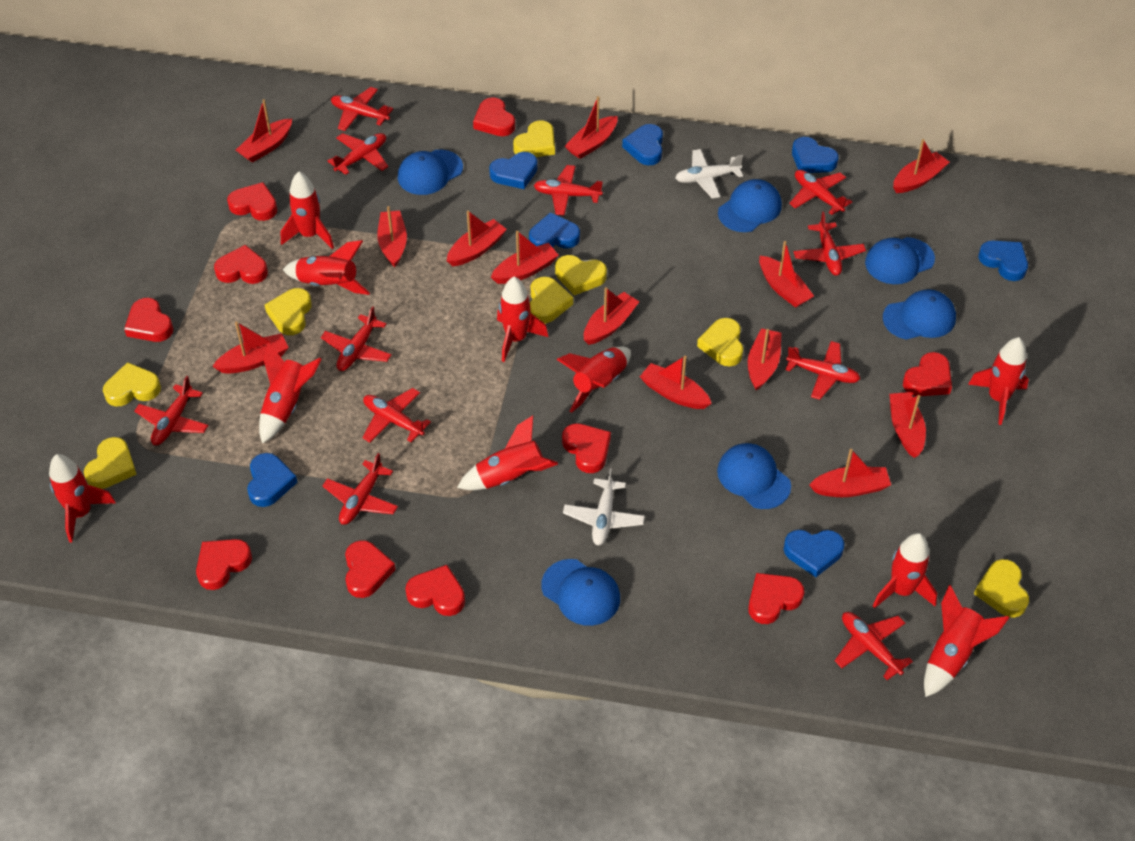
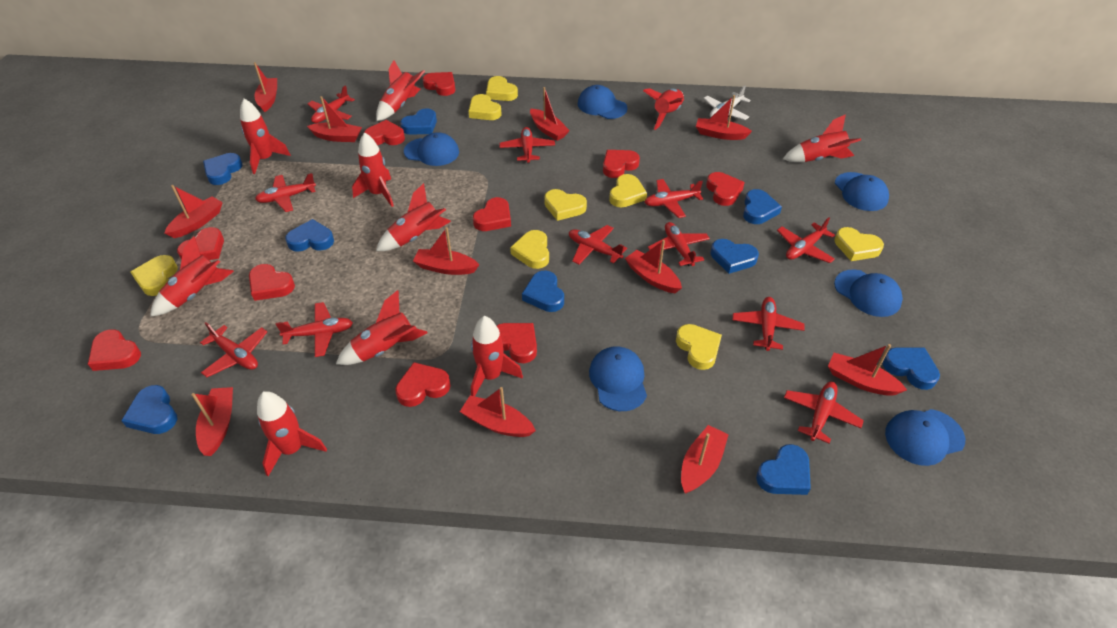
blue heart: [247,453,298,507] [489,152,538,189] [529,212,580,248] [622,124,663,165] [783,530,845,577] [792,137,839,173] [978,241,1028,281] = 7 -> [121,385,177,434] [203,153,243,185] [285,219,334,252] [400,108,437,135] [522,270,564,312] [711,239,759,274] [743,189,782,224] [756,444,811,495] [882,347,940,390] = 9
red boat: [212,322,289,374] [236,99,292,163] [377,206,407,267] [447,210,507,266] [491,231,559,284] [565,96,618,159] [584,287,640,345] [640,355,712,409] [748,328,782,391] [759,241,814,308] [809,449,891,497] [889,392,926,458] [893,139,950,193] = 13 -> [164,185,223,238] [191,387,233,456] [254,62,277,112] [307,96,362,142] [413,227,479,275] [460,387,536,437] [530,87,570,141] [625,240,682,293] [681,425,729,493] [696,95,752,140] [828,344,907,396] = 11
white plane: [563,468,645,545] [675,149,743,199] = 2 -> [703,86,751,120] = 1

